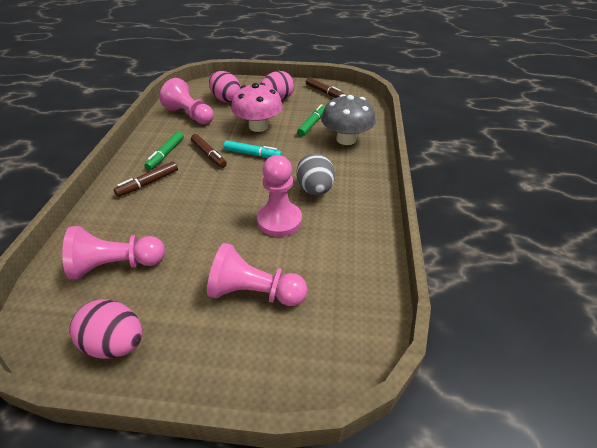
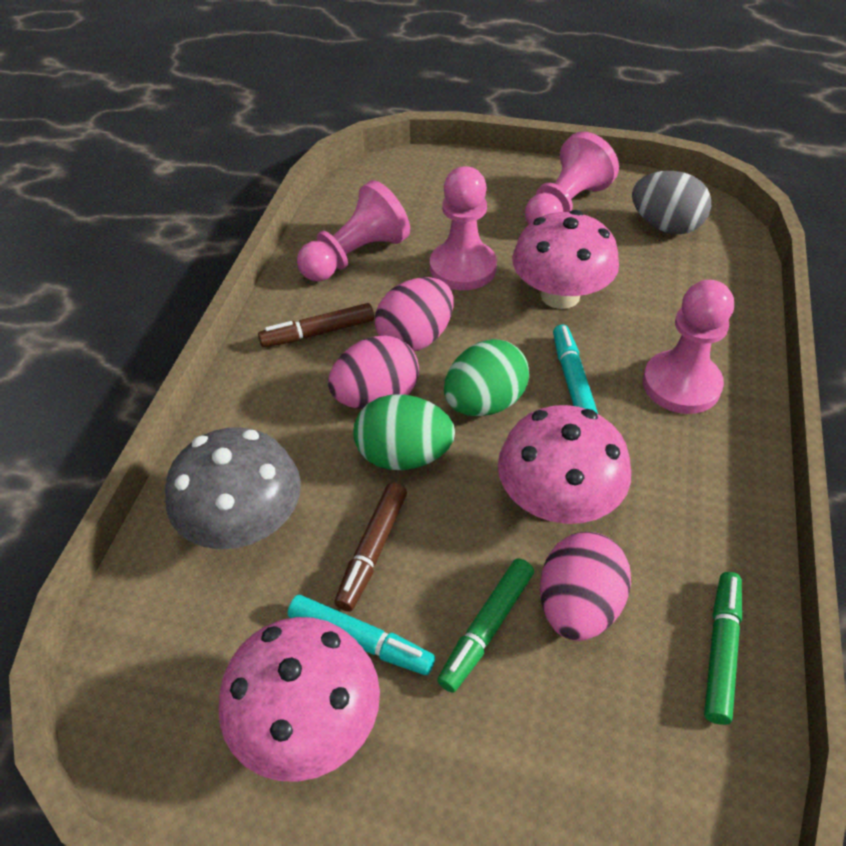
brown marker: [114,161,178,197] [191,134,227,168] [306,77,344,98] = 3 -> [258,303,374,347] [334,482,407,611] = 2
green egg: none = 0 -> [353,394,455,470] [444,339,529,416] = 2
pink mushroom: [231,83,283,132] = 1 -> [219,617,380,782] [498,405,631,524] [512,210,619,309] = 3
turquoise marker: [224,140,282,158] = 1 -> [288,595,435,675] [553,325,598,414] = 2

